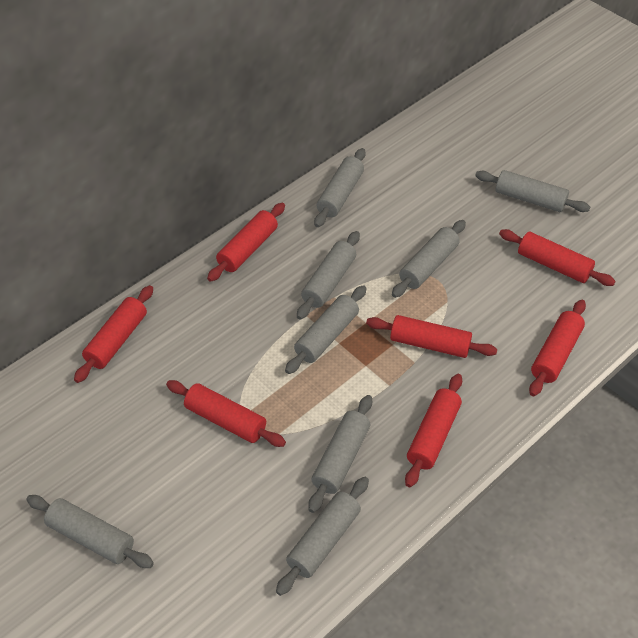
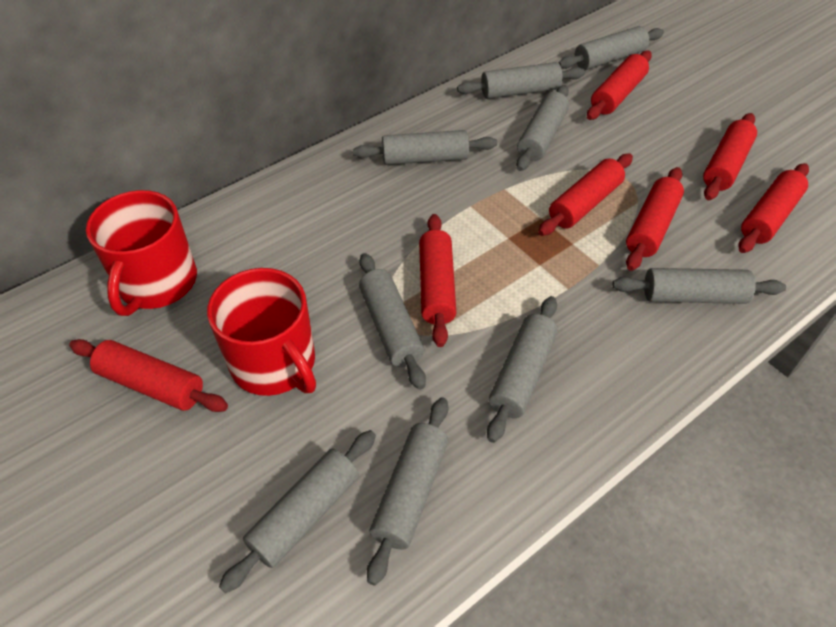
grey rolling pin: [26,495,154,568] [276,476,369,596] [285,285,367,374] [297,231,360,320] [308,395,372,513] [314,148,366,227] [392,220,466,298] [475,170,590,212] = 8 -> [219,430,376,593] [353,130,497,165] [359,253,426,390] [367,397,448,586] [457,62,585,99] [487,296,558,443] [516,85,569,171] [558,26,664,70] [612,268,786,304] = 9
red mug: none = 0 -> [86,190,197,316] [207,268,316,396] = 2

